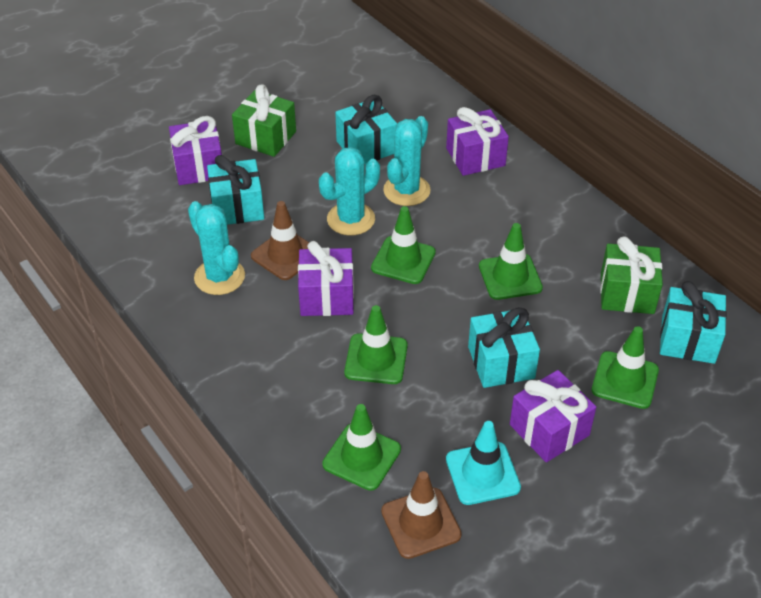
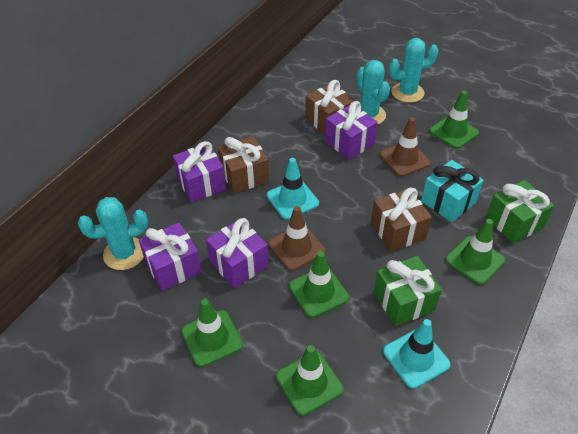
brown gift: none = 0 -> [218,136,269,193] [305,80,355,135] [371,188,432,252] = 3
turquoise gift: [207,155,264,225] [335,95,397,164] [468,307,540,388] [660,281,727,364] = 4 -> [421,160,484,222] = 1
turquoise traffic cone: [446,421,521,505] = 1 -> [267,158,319,220] [383,319,451,389] = 2

